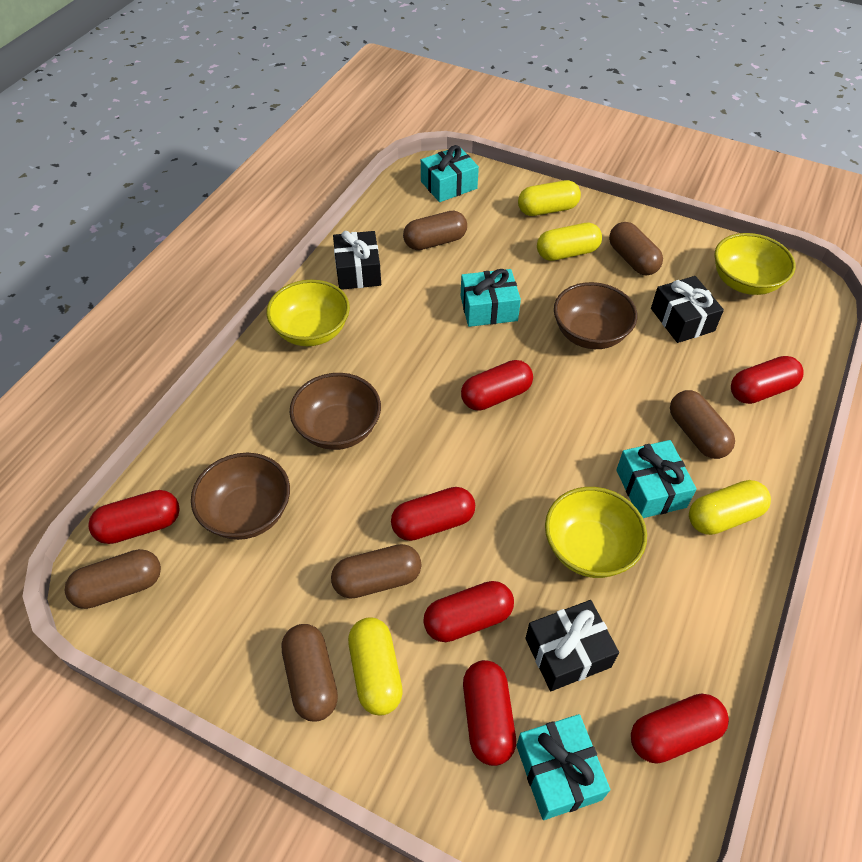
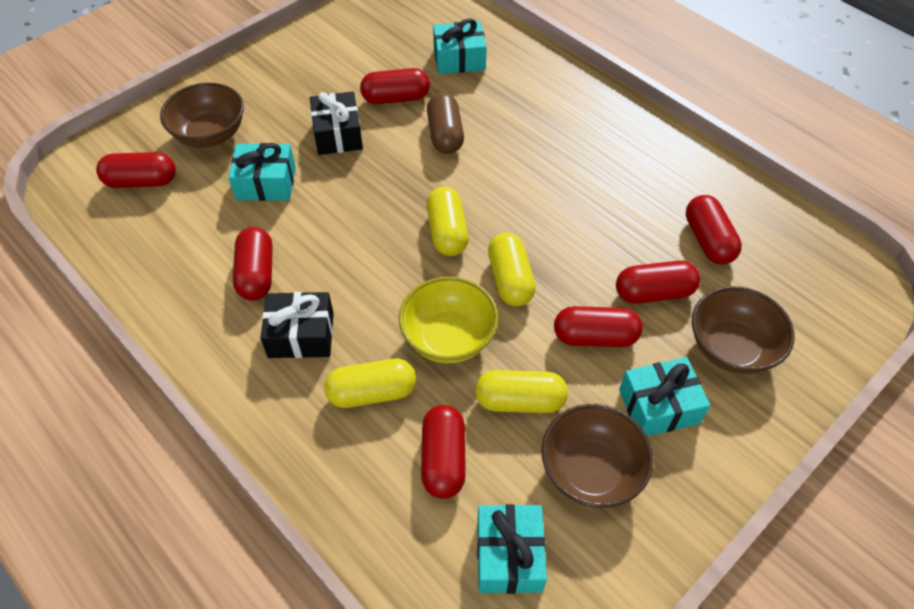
black gift: [333,231,381,290] [525,600,619,691] [651,276,724,343] = 3 -> [260,292,334,358] [310,91,363,155] = 2
brown capsule: [65,549,161,609] [282,624,338,722] [331,544,421,599] [403,211,467,250] [609,222,663,275] [670,390,735,459] = 6 -> [427,93,464,154] = 1
yellow bowl: [266,280,350,346] [545,487,647,578] [714,233,795,295] = 3 -> [399,277,499,363] = 1

